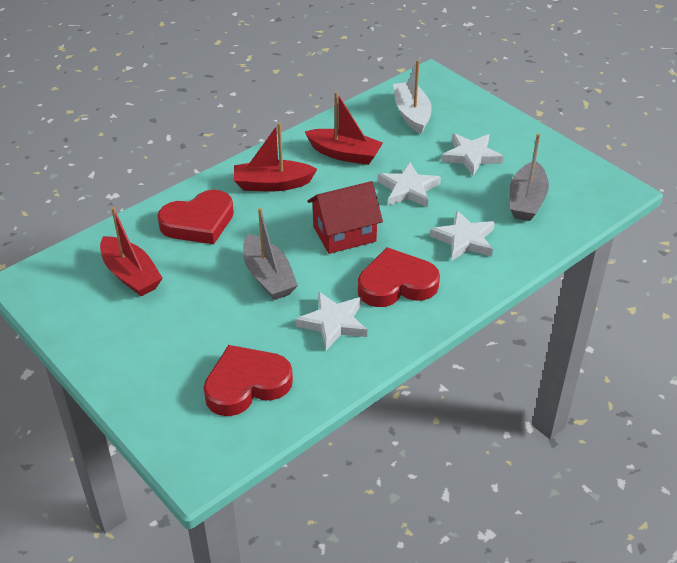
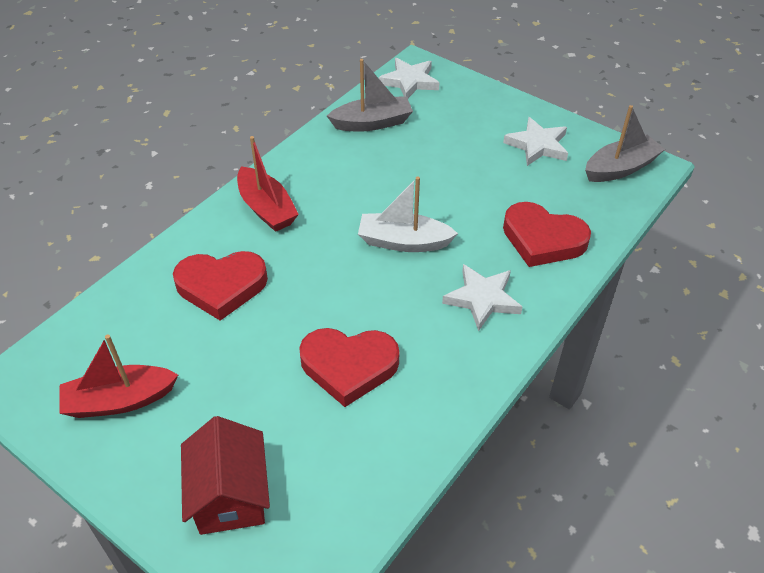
red boat: [100,207,163,296] [234,123,317,192] [305,91,383,165] = 3 -> [60,334,178,418] [237,136,299,232] = 2
white star: [296,291,367,351] [378,162,441,207] [430,210,495,261] [442,133,504,176] = 4 -> [379,58,439,98] [442,264,522,331] [503,117,568,166] = 3

